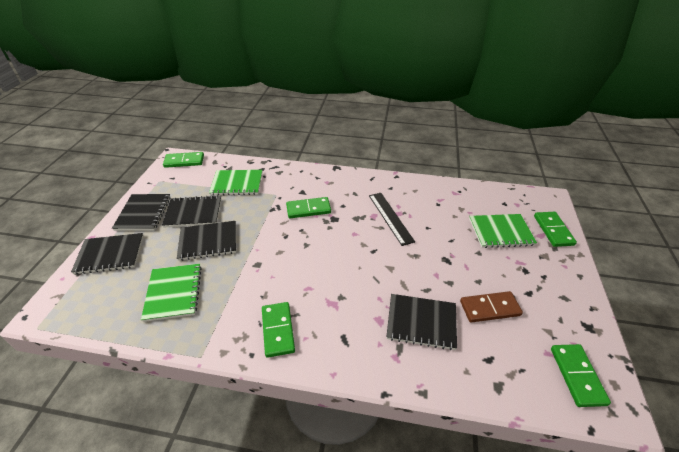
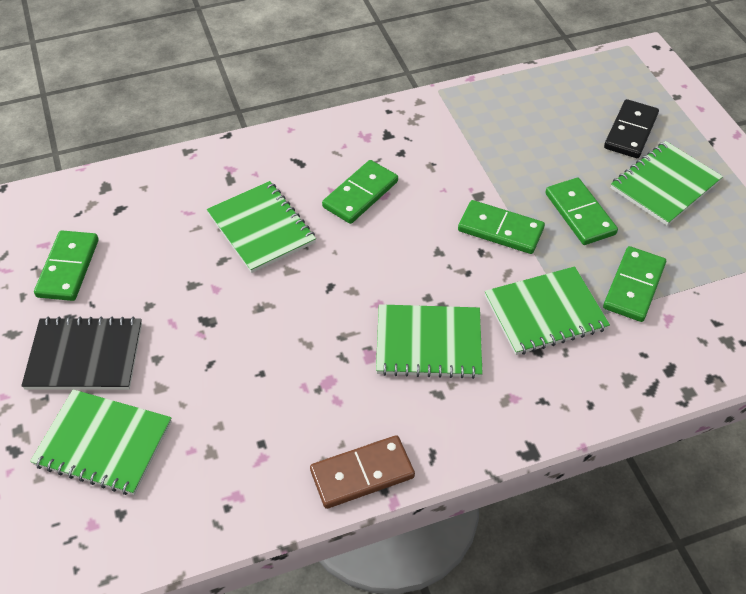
black domino: none = 0 -> [604,99,659,158] = 1
black notebook: [71,233,143,275] [112,194,171,231] [162,195,221,228] [177,221,236,261] [386,294,457,350] = 5 -> [21,317,142,390] = 1
black ruler: [369,193,415,246] = 1 -> none = 0
green notebook: [141,264,202,322] [209,170,262,196] [469,214,537,248] = 3 -> [30,389,172,495] [207,181,316,273] [376,304,483,379] [485,266,610,355] [611,141,723,226] = 5

